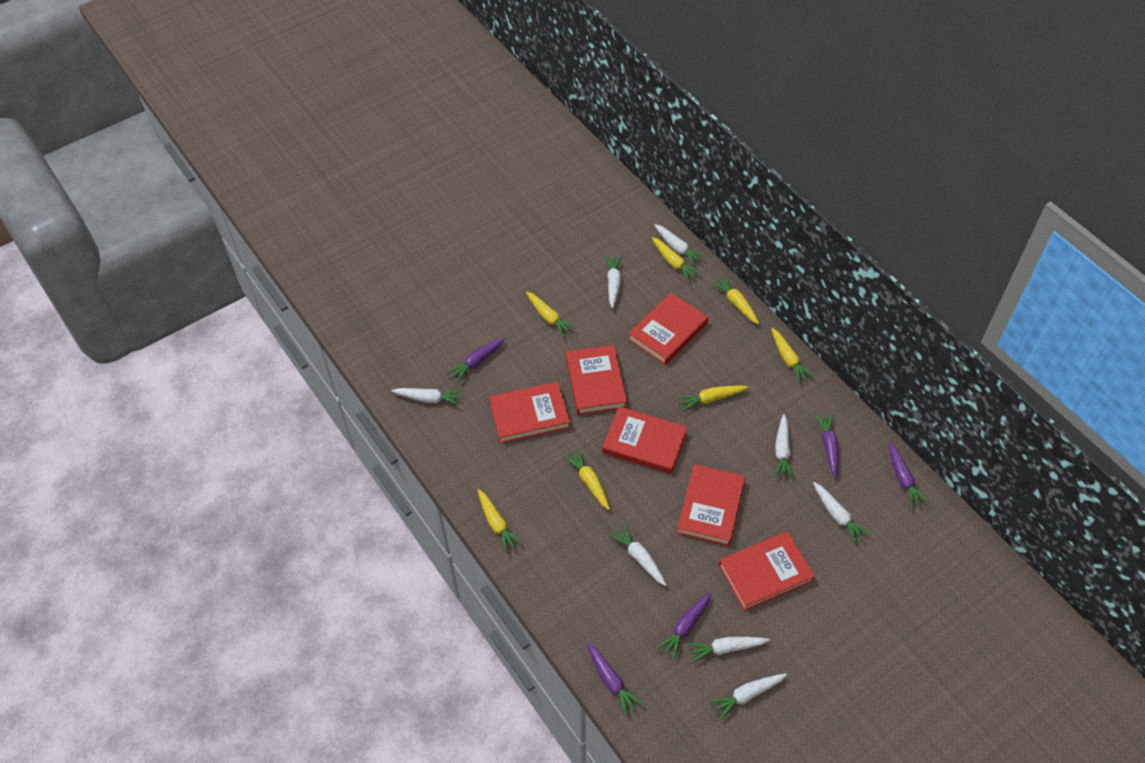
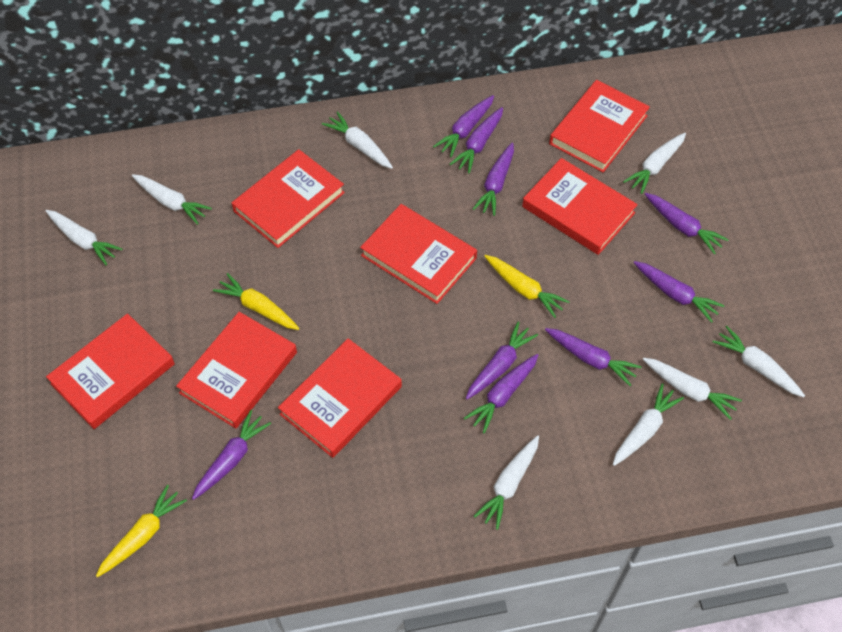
purple carrot: [446,337,505,383] [587,643,643,716] [657,592,711,660] [815,413,839,478] [888,442,929,508] = 5 -> [192,410,271,500] [433,95,494,157] [449,107,503,173] [464,354,538,434] [466,321,538,399] [473,143,514,216] [545,328,642,386] [634,261,724,323] [645,193,729,255] = 9
red book: [489,382,570,444] [566,345,627,415] [602,407,687,474] [628,293,708,365] [677,464,745,546] [719,531,815,611] = 6 -> [46,313,175,429] [176,312,297,428] [232,149,345,248] [278,338,402,458] [360,204,477,304] [522,158,638,255] [549,80,650,173] = 7
yellow carrot: [478,489,523,553] [526,292,577,338] [564,449,610,510] [652,237,701,282] [677,386,748,411] [711,275,759,324] [771,328,814,383] = 7 -> [96,484,187,577] [213,273,299,330] [484,255,570,318] = 3

